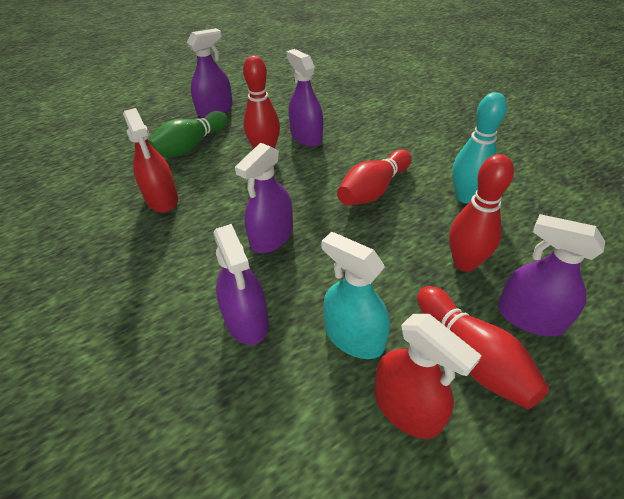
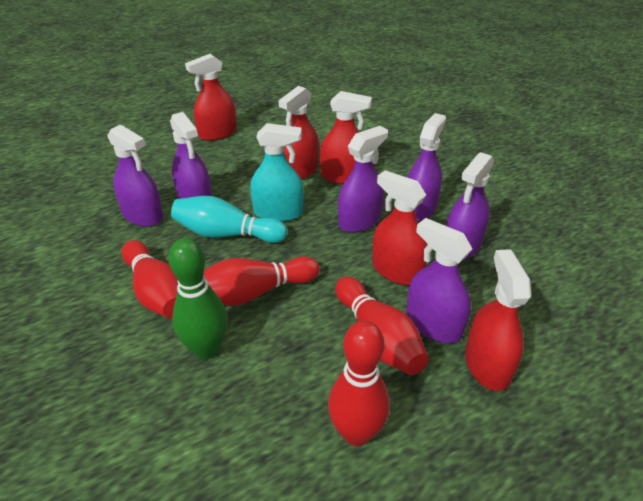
purple spray bottle: [187,28,233,117] [213,224,269,345] [235,143,293,253] [286,49,323,147] [498,214,605,336] = 5 -> [107,124,163,227] [170,112,212,199] [338,126,388,233] [406,218,472,343] [407,113,446,221] [446,152,494,260] = 6
red spray bottle: [123,108,178,212] [374,314,482,439] = 2 -> [185,54,237,141] [279,86,319,180] [320,91,372,184] [372,170,427,286] [465,249,531,391] = 5

